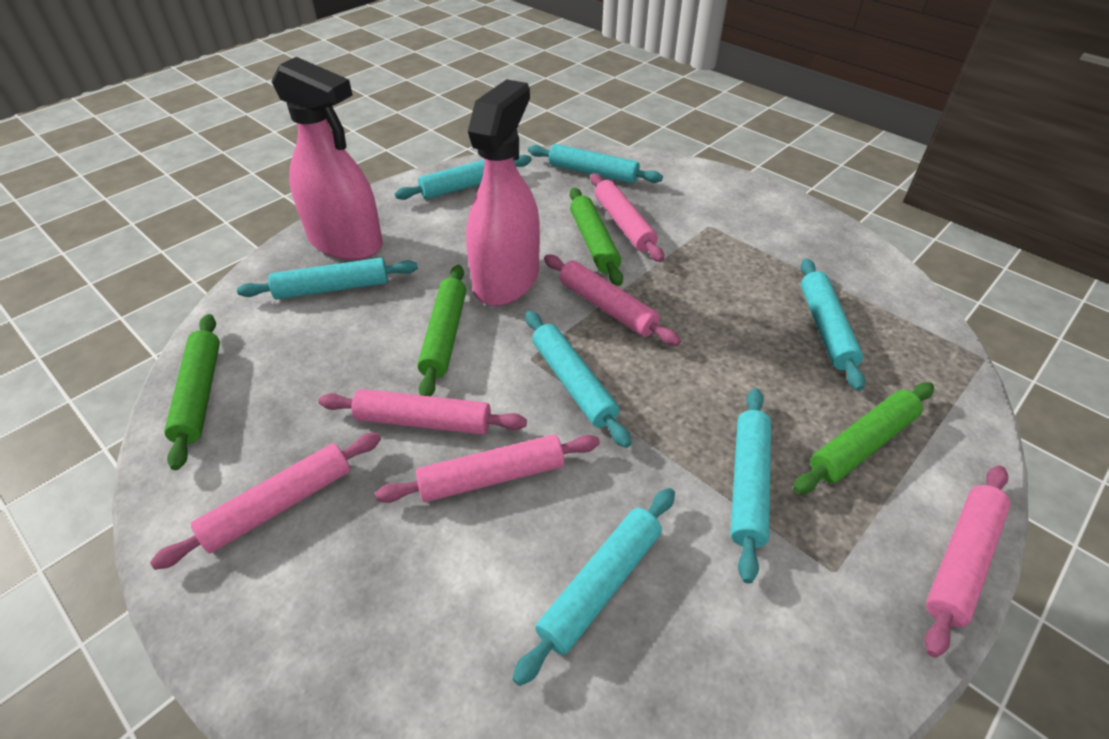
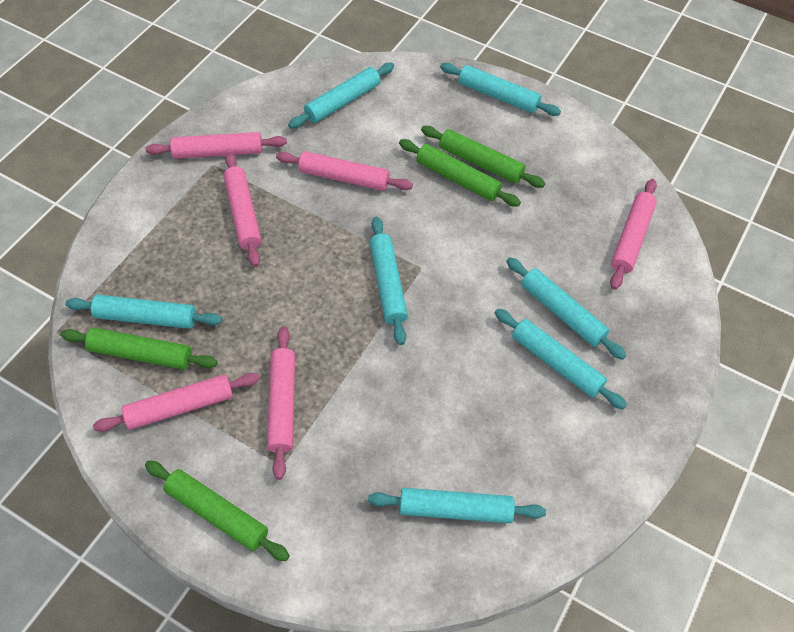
pink spray bottle: [272,57,383,260] [466,79,540,306] = 2 -> none = 0

